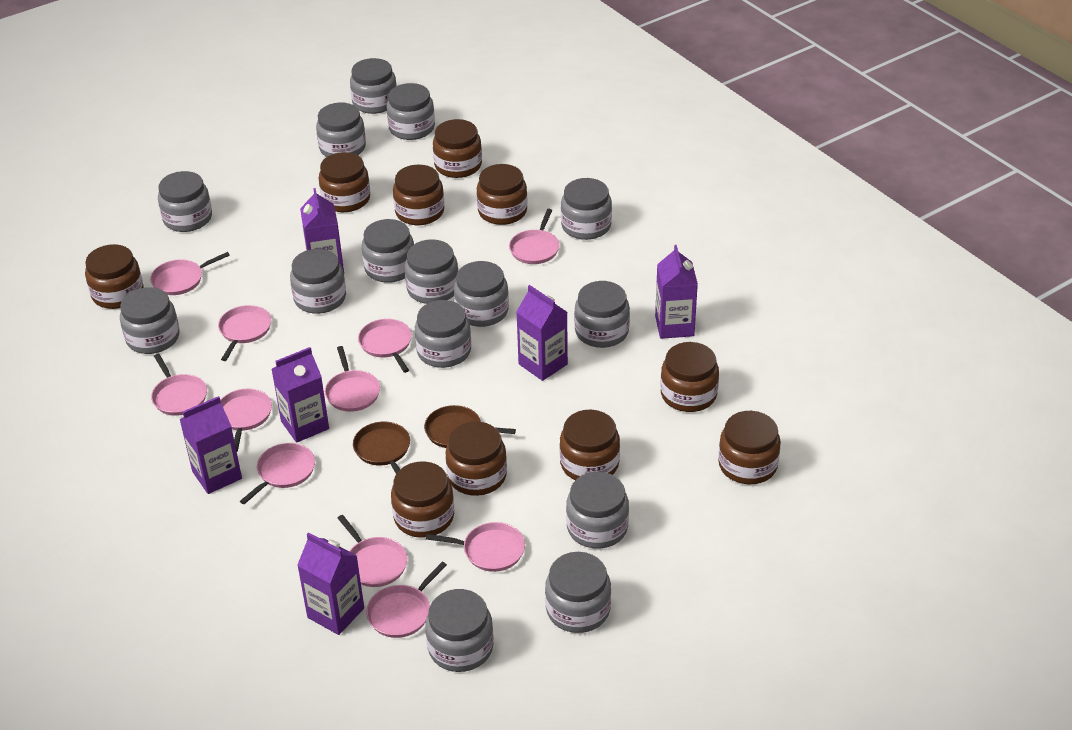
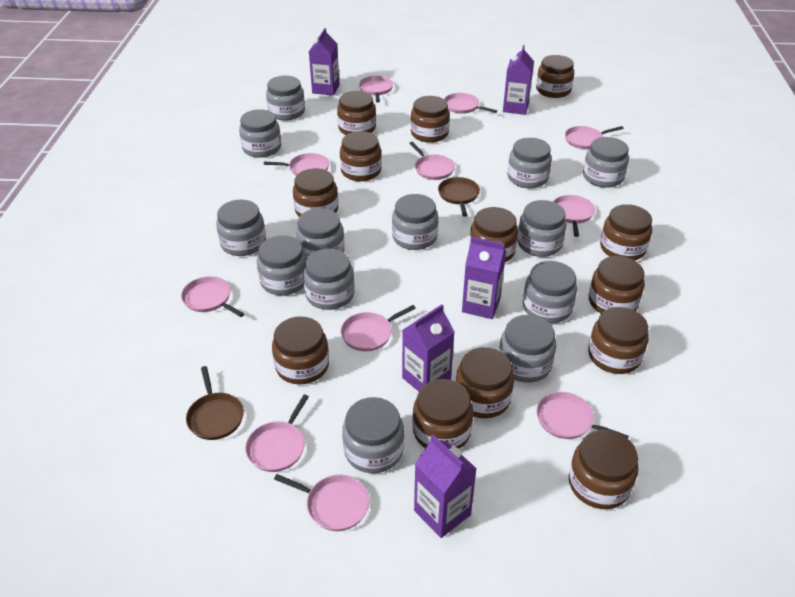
brown jar: [85,244,144,309] [319,152,370,212] [391,461,454,538] [393,165,444,225] [433,119,482,178] [445,422,507,496] [477,164,528,225] [560,409,620,480] [661,342,719,412] [718,411,781,484] = 10 -> [272,316,329,384] [293,168,338,217] [337,91,376,135] [340,131,382,181] [410,96,450,143] [412,379,473,449] [456,347,514,418] [469,207,518,262] [536,55,574,98] [569,430,639,509] [588,307,649,374] [589,256,645,314] [600,204,652,260] = 13
grey jar: [120,287,180,354] [158,171,212,232] [290,249,346,314] [316,103,366,157] [350,58,397,114] [362,219,414,283] [387,83,435,140] [405,239,458,304] [415,300,471,368] [425,589,494,672] [454,261,509,327] [545,552,611,633] [561,178,612,240] [566,472,629,549] [574,281,630,348] = 15 -> [216,200,266,256] [239,109,281,158] [257,235,307,296] [266,76,305,121] [296,208,345,259] [303,249,355,310] [342,397,404,473] [392,194,438,250] [499,315,556,383] [508,138,552,188] [517,200,567,257] [523,261,577,323] [583,137,629,188] = 13
purple carton: [179,396,242,494] [271,347,329,443] [297,532,364,635] [300,188,344,273] [516,285,568,381] [655,245,698,339] = 6 -> [309,28,339,96] [402,304,454,392] [414,435,477,538] [462,237,506,319] [503,45,534,115] = 5

